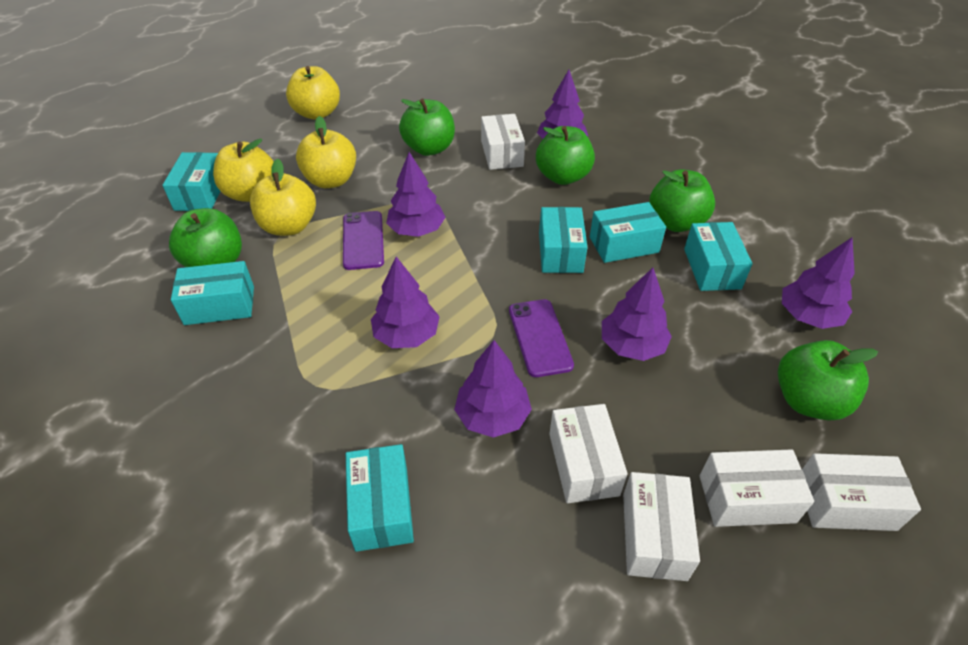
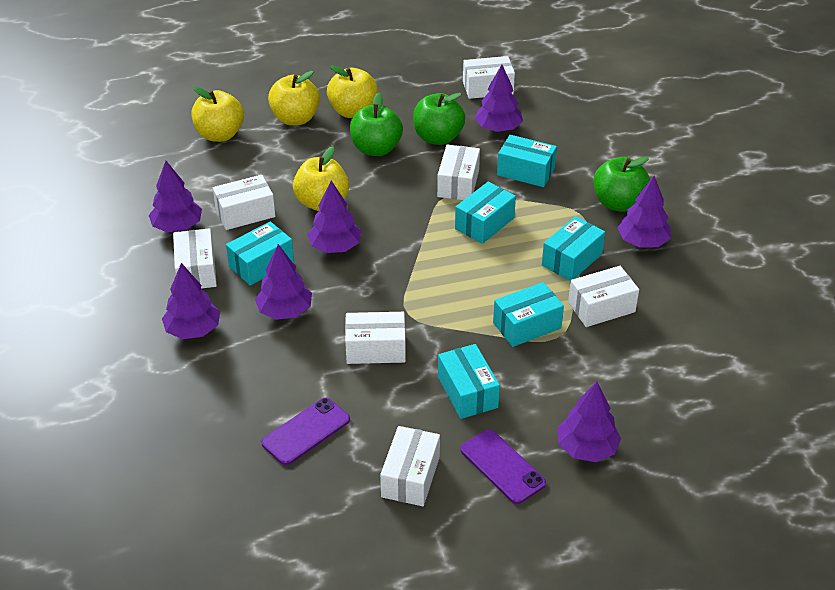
green apple: [169,208,242,267] [399,99,455,156] [536,126,595,185] [649,169,715,232] [778,340,878,420] = 5 -> [350,93,403,156] [413,93,465,145] [593,157,650,212] = 3
purple tree: [371,257,440,348] [386,152,446,237] [454,340,532,438] [537,70,588,139] [602,267,672,361] [782,238,855,329] = 6 -> [149,161,202,232] [162,263,220,339] [255,244,312,320] [307,181,361,253] [475,65,523,132] [558,381,621,462] [617,176,671,248] = 7
white box: [481,114,525,170] [549,404,628,503] [623,472,700,581] [700,449,814,527] [802,453,921,531] = 5 -> [173,228,217,289] [213,175,275,230] [345,312,406,364] [380,426,440,506] [437,145,480,200] [463,56,515,99] [568,266,639,327] = 7

